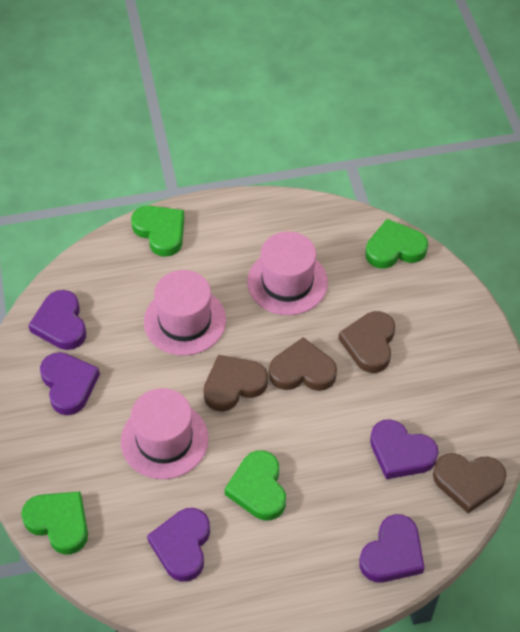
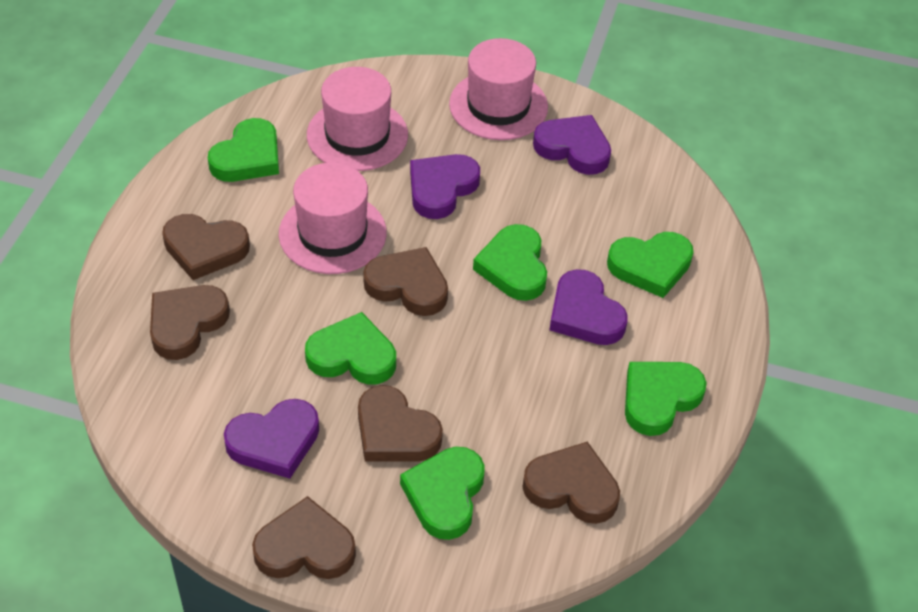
brown heart: [203,355,268,412] [269,337,337,391] [339,311,395,373] [433,453,506,513] = 4 -> [150,285,230,360] [162,214,250,280] [252,496,356,579] [358,385,443,462] [363,247,448,316] [522,442,620,524] = 6
green heart: [21,492,88,554] [131,206,184,257] [225,450,286,520] [365,219,428,269] = 4 -> [208,118,279,182] [305,312,396,384] [400,447,485,540] [473,224,547,301] [607,232,694,298] [625,362,707,436] = 6
purple heart: [28,290,86,350] [40,352,100,415] [147,508,210,582] [359,514,424,583] [370,419,439,479] = 5 -> [224,399,319,479] [410,154,480,219] [533,115,611,175] [549,269,628,345] = 4

